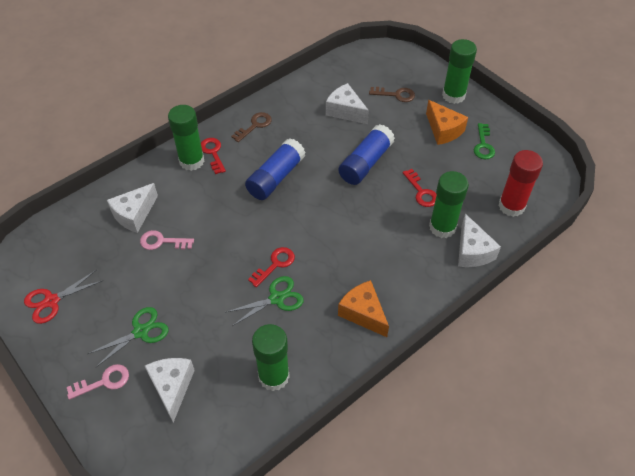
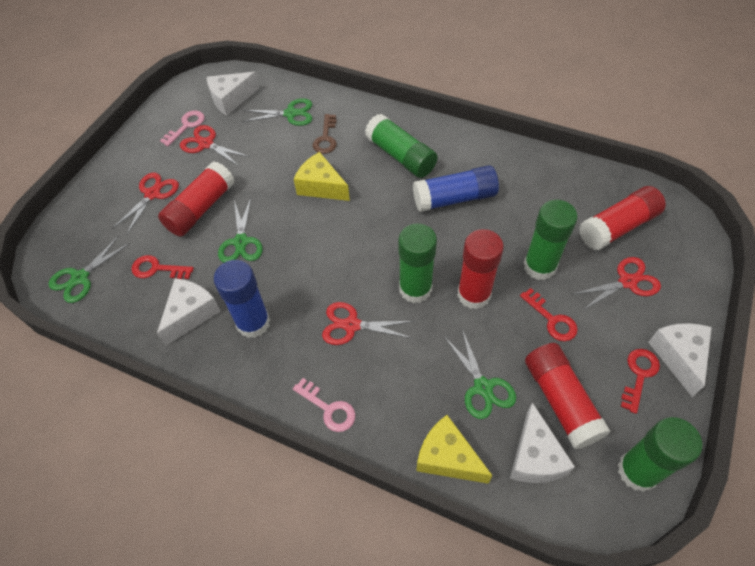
brown key: [231,112,272,142] [369,87,415,102] = 2 -> [313,114,337,154] = 1
green key: [474,123,495,160] = 1 -> none = 0
green scissors: [88,307,169,368] [227,276,304,326] = 2 -> [48,235,130,303] [218,198,263,263] [242,98,312,126] [445,329,516,419] = 4
orange cheese: [338,280,389,337] [426,100,468,145] = 2 -> none = 0
red glue stick: [498,150,543,217] = 1 -> [158,161,235,237] [458,229,504,309] [525,343,611,450] [579,186,666,250] = 4
red scissors: [24,270,102,324] = 1 -> [112,173,179,235] [180,125,250,166] [322,302,414,345] [572,257,661,310] = 4
yellow cheese: none = 0 -> [294,152,350,201] [416,415,493,484] = 2

